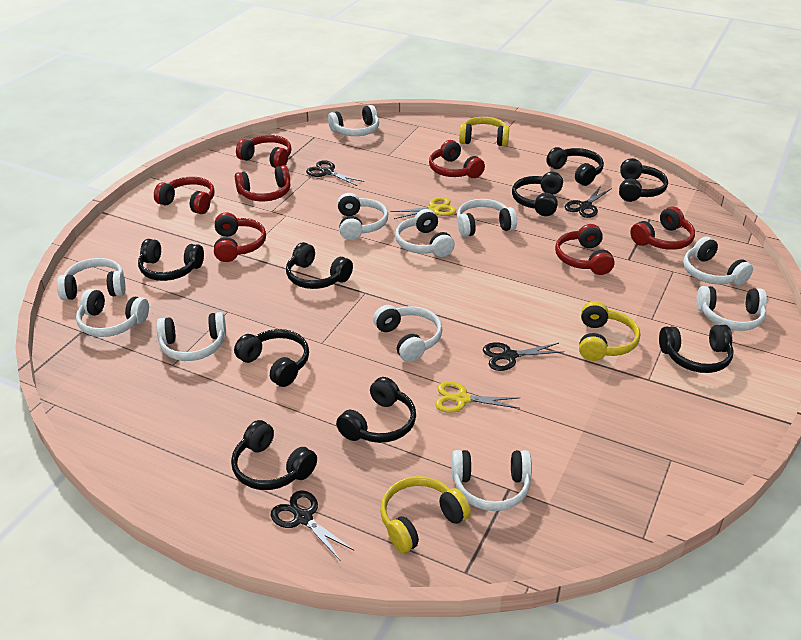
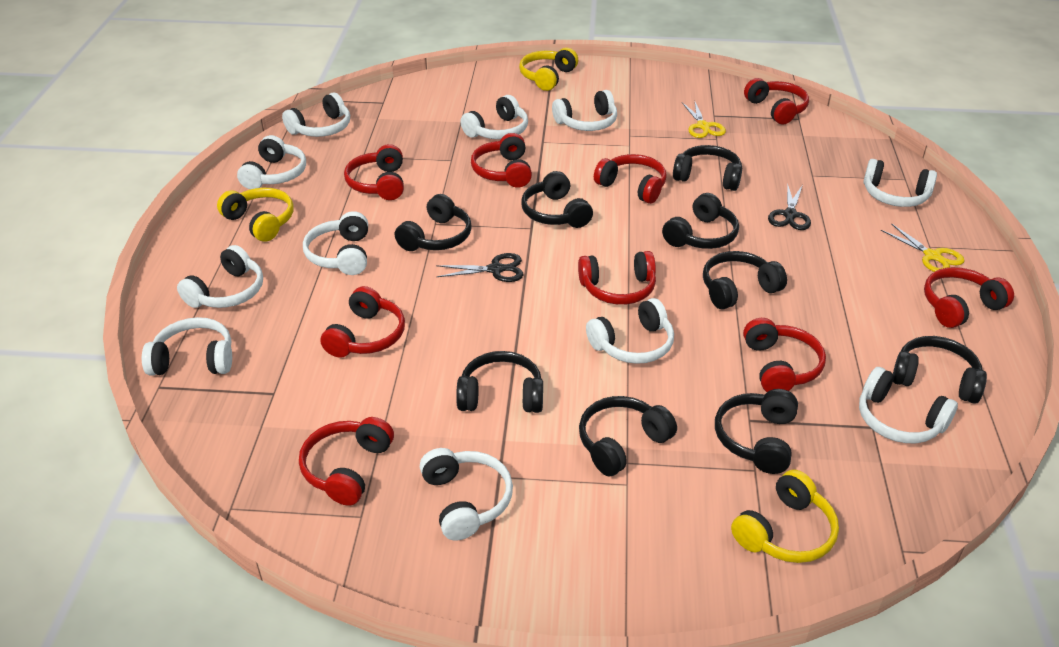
black scissors: [271,490,355,561] [306,160,364,186] [483,342,564,371] [565,186,612,218] = 4 -> [436,253,524,282] [768,183,811,230] = 2
red headphones: [154,177,215,214] [214,213,266,262] [235,165,290,202] [236,135,292,168] [429,140,485,178] [555,224,615,275] [630,206,695,250] = 7 -> [299,417,394,506] [320,286,405,358] [344,144,404,200] [471,133,532,188] [578,251,656,305] [594,154,667,204] [743,318,826,392] [744,78,809,125] [924,267,1014,328] = 9

